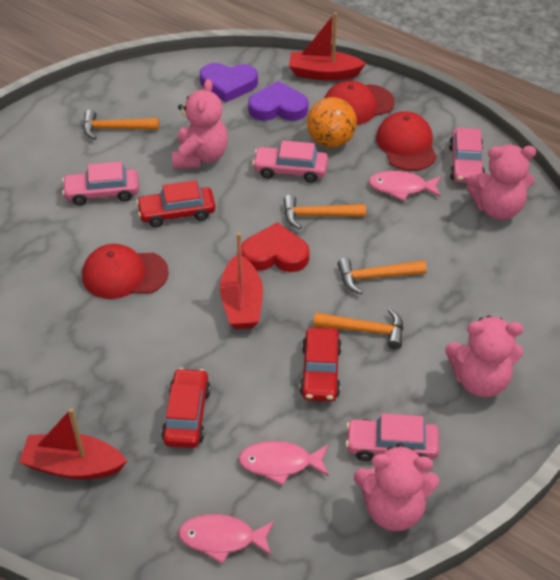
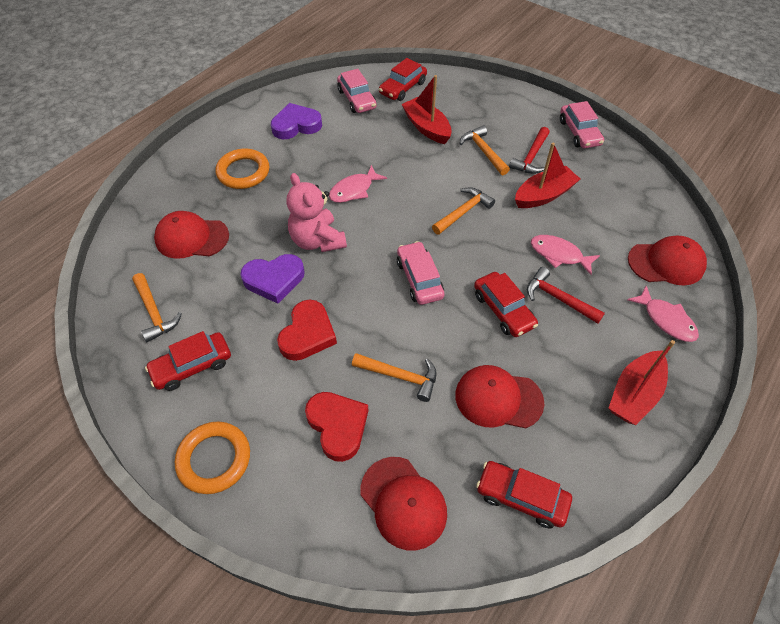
orange ball: [307,97,357,148] = 1 -> none = 0
orange ring: none = 0 -> [175,422,250,494] [215,149,270,189] = 2
pink car: [62,162,139,206] [252,140,328,183] [346,414,439,461] [449,128,485,183] = 4 -> [337,69,377,113] [397,241,445,305] [560,101,604,148] = 3
pink teddy bear: [172,79,228,169] [354,443,439,531] [445,316,523,397] [467,145,536,220] = 4 -> [286,173,347,252] = 1
red cap: [82,244,169,299] [324,81,395,125] [376,111,437,171] = 3 -> [154,211,229,259] [361,457,447,550] [455,365,544,428] [628,236,707,286] = 4
red car: [136,180,215,227] [161,368,211,448] [299,327,342,401] = 3 -> [145,331,231,391] [379,58,427,101] [474,272,538,337] [476,461,572,528] = 4
red hammer: none = 0 -> [509,127,550,174] [527,267,605,324] = 2
red heart: [241,222,309,272] = 1 -> [277,300,337,361] [305,392,369,462] = 2

